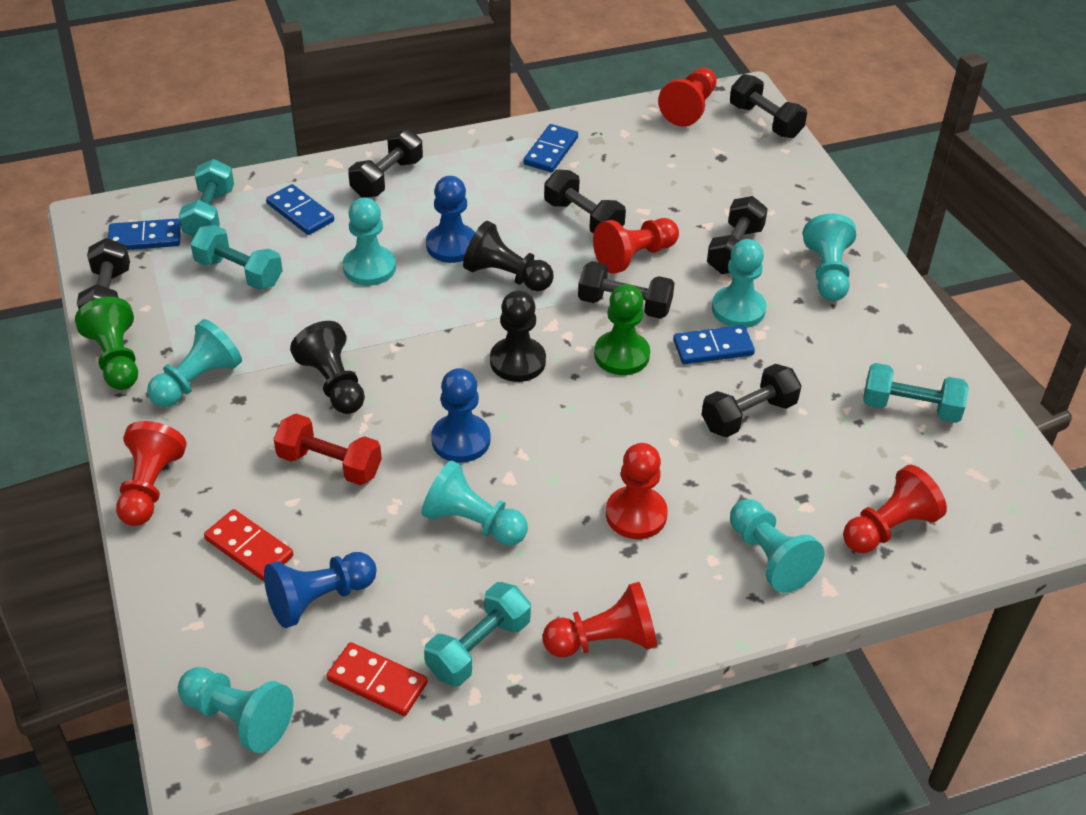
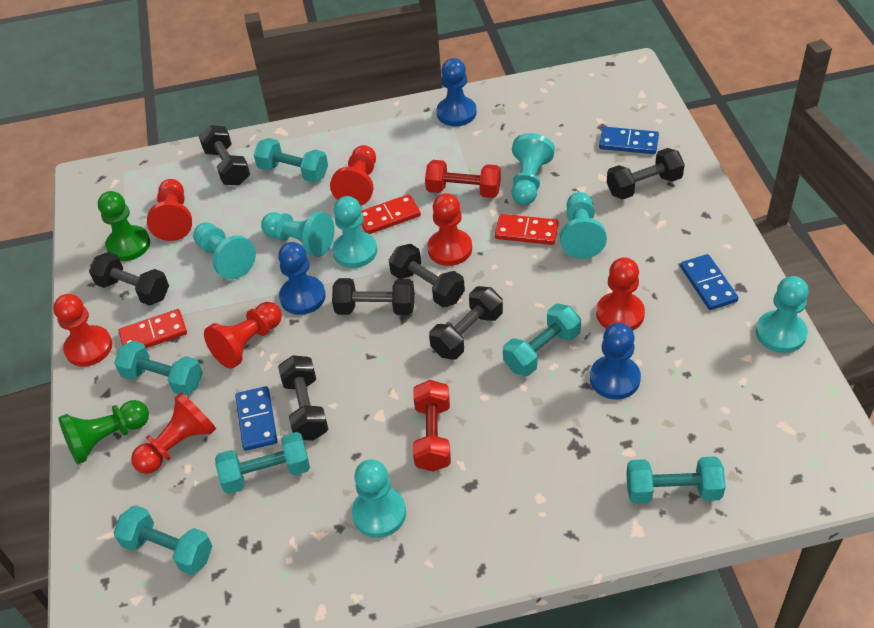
black pawn: [290,321,365,414] [463,221,554,291] [490,290,546,382] = 3 -> none = 0
blue domino: [108,219,181,250] [266,184,334,235] [523,124,578,172] [673,325,755,364] = 4 -> [235,386,277,451] [599,127,659,154] [680,254,738,310] = 3
red domino: [204,509,293,581] [326,642,428,716] = 2 -> [119,309,187,348] [361,194,421,234] [495,214,559,245] = 3
red dumbbell: [274,413,382,485] = 1 -> [413,380,451,472] [425,160,501,198] = 2
red pawn: [116,421,187,526] [543,582,657,657] [593,218,679,274] [606,443,668,539] [658,68,717,127] [843,465,947,553] = 6 -> [53,294,112,367] [131,392,216,474] [147,179,192,241] [204,302,282,369] [330,145,376,206] [427,193,472,266] [596,257,645,330] = 7
turquoise dumbbell: [179,159,234,237] [190,225,283,290] [424,582,531,686] [863,363,969,423] = 4 -> [114,341,203,396] [114,505,212,575] [215,432,310,494] [254,138,328,183] [503,304,581,376] [626,456,726,504] = 6

